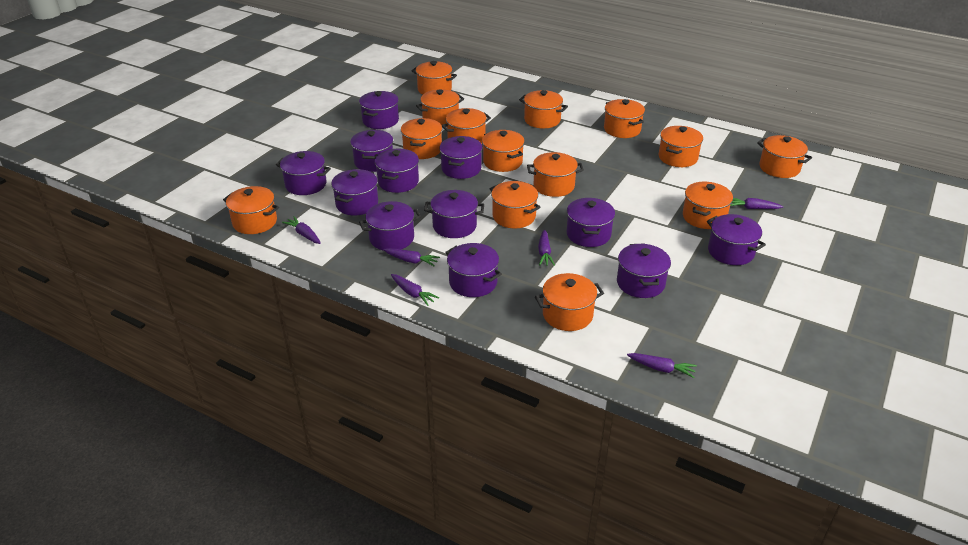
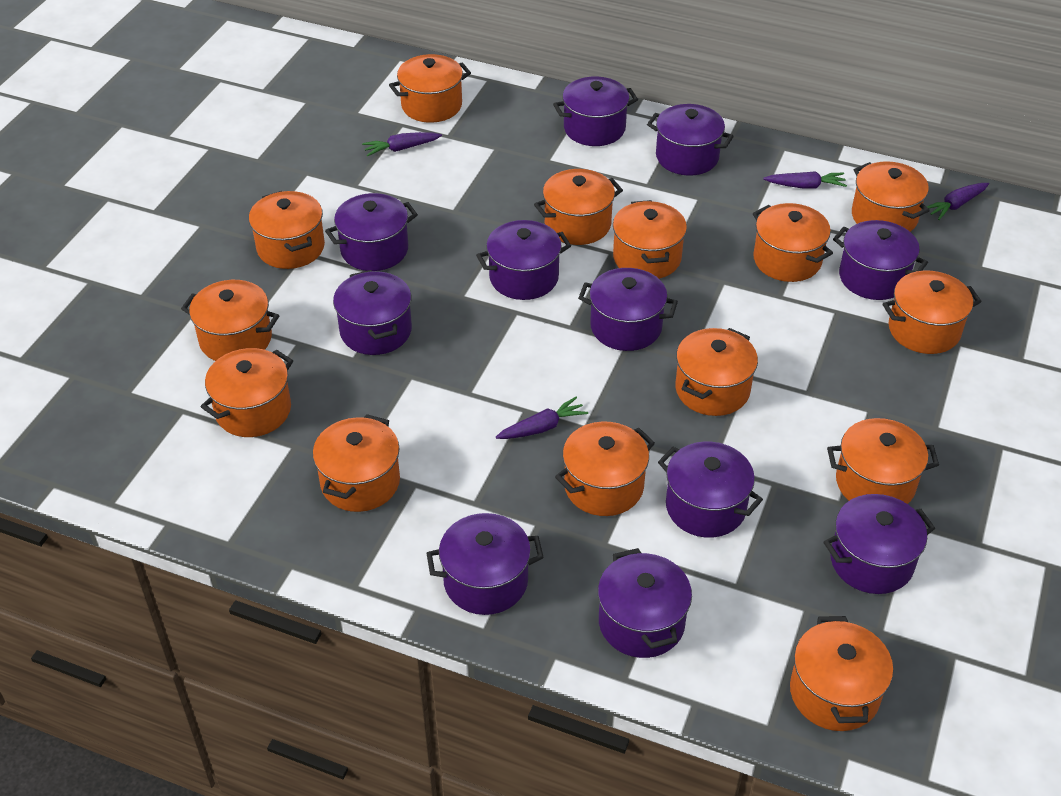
purple carrot: [282,216,321,244] [383,248,440,266] [391,274,439,306] [538,230,555,266] [627,353,697,378] [730,198,783,209] = 6 -> [362,132,442,156] [496,397,588,439] [763,171,847,189] [926,183,989,220] = 4
purple pot: [276,151,331,195] [331,169,378,216] [350,130,393,172] [359,91,399,129] [359,201,421,251] [375,149,419,193] [424,190,484,238] [439,136,483,179] [445,243,502,297] [566,198,615,247] [617,243,671,298] [707,214,766,265] = 12 -> [325,193,418,271] [333,270,412,355] [427,513,544,615] [476,220,571,300] [553,77,638,146] [578,268,678,351] [598,548,692,658] [647,104,734,175] [658,442,763,538] [824,494,935,594] [833,220,928,300] = 11

